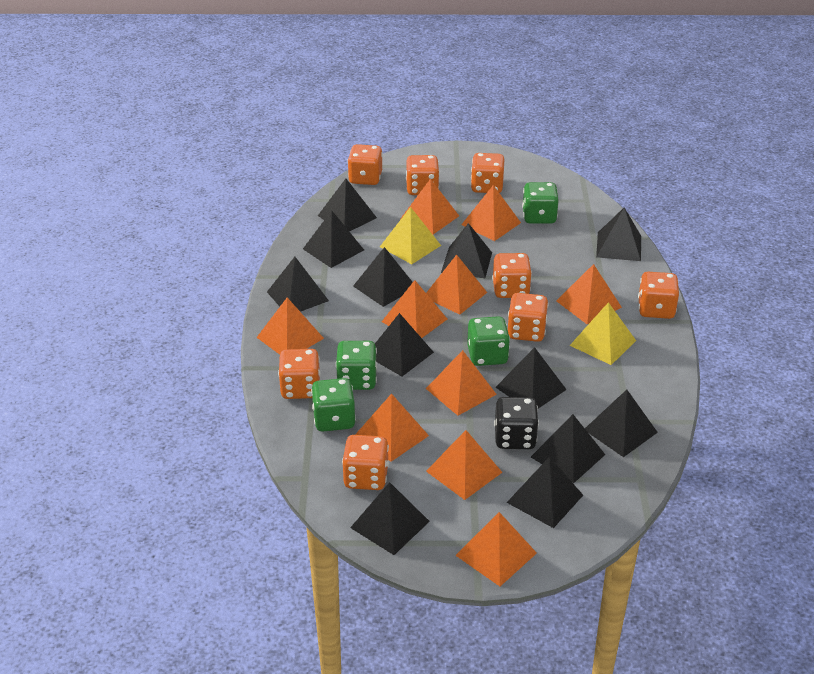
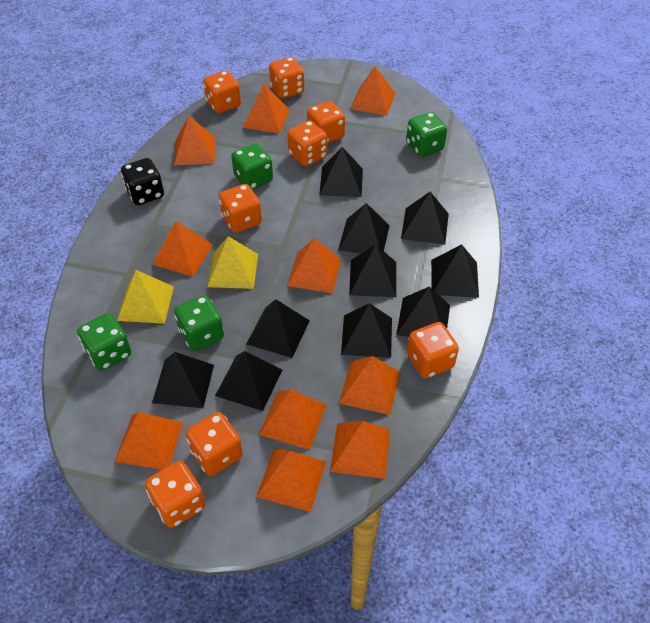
black pyramid: [267,257,329,312] [303,210,364,268] [318,179,377,231] [350,482,430,555] [353,247,413,307] [375,313,434,376] [441,223,492,278] [496,347,567,409] [507,457,583,528] [531,414,605,483] [585,390,658,457] [596,207,641,261] = 12 -> [152,352,214,408] [215,351,282,411] [247,299,310,358] [319,147,363,197] [338,203,390,254] [341,303,392,358] [349,244,396,297] [396,287,450,337] [401,192,449,245] [431,244,479,298] = 10

